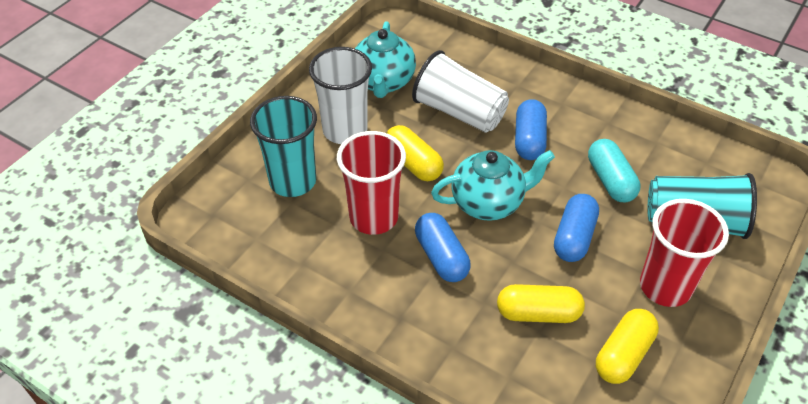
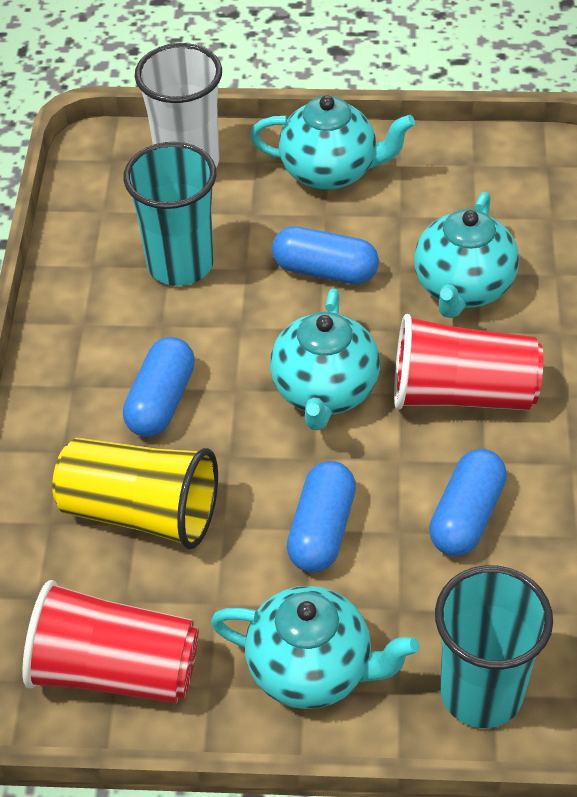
blue capsule: [415,213,471,282] [515,99,547,160] [554,194,599,262] = 3 -> [123,337,195,437] [272,226,379,284] [287,461,356,573] [429,449,507,556] = 4
turquoise capsule: [588,139,640,202] = 1 -> none = 0
turquoise teapot: [355,21,416,98] [431,150,555,221] = 2 -> [211,586,420,709] [250,95,415,190] [270,288,380,430] [414,192,519,318] = 4
white cup: [309,47,372,144] [412,50,509,133] = 2 -> [135,43,222,168] = 1
yellow capsule: [386,125,444,181] [497,284,585,323] [596,309,659,384] = 3 -> none = 0
yellow cup: none = 0 -> [52,438,218,549] = 1

